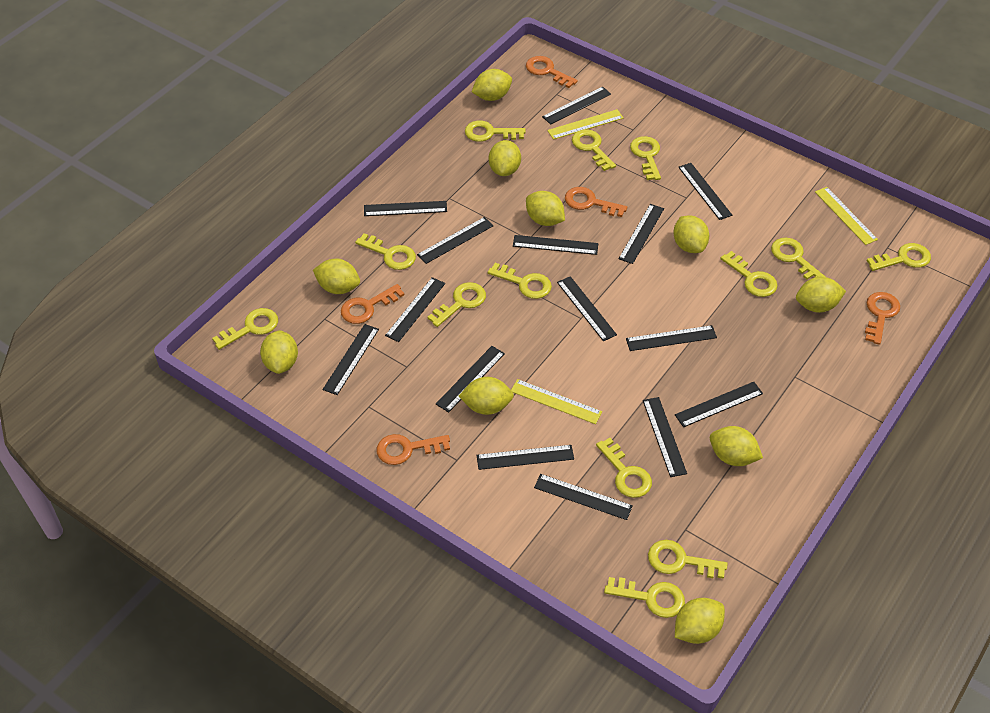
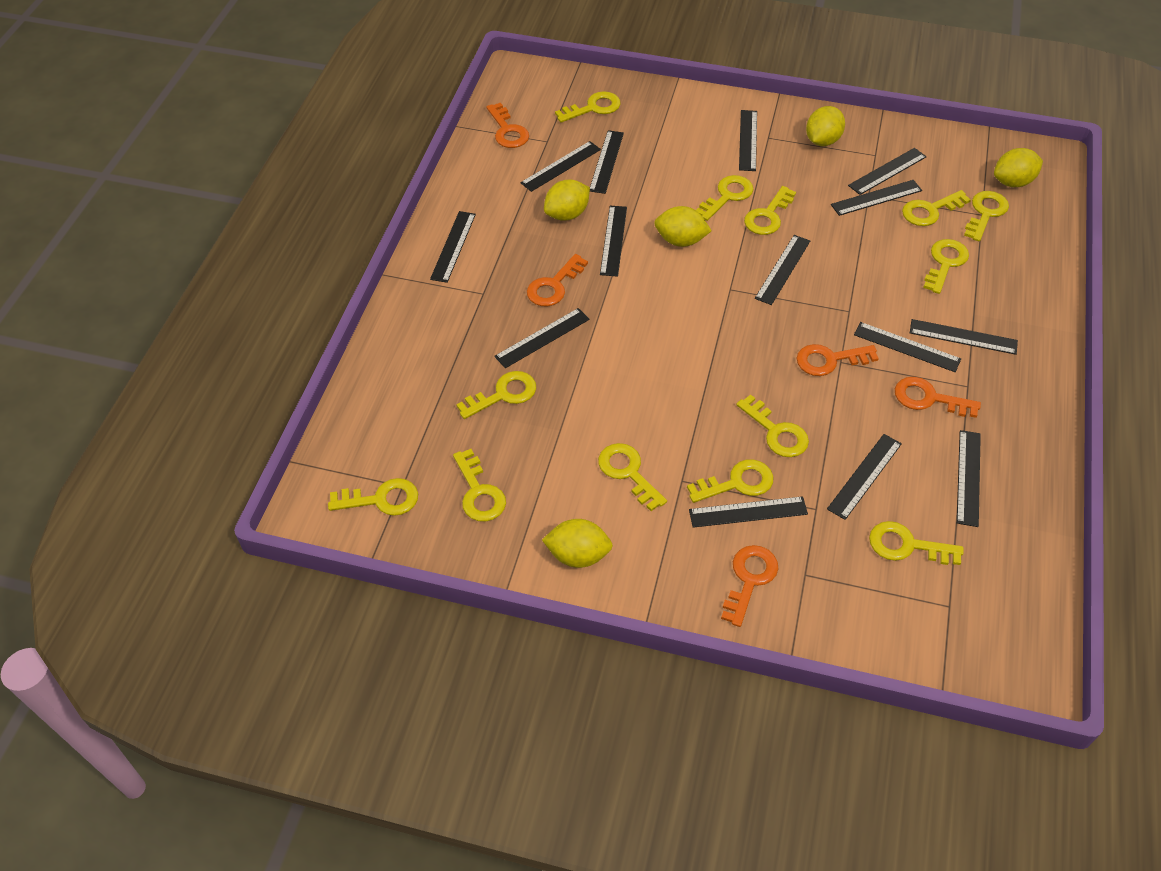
black ruler: [322,324,379,395] [364,201,447,216] [385,277,445,342] [417,217,494,264] [436,346,505,413] [477,445,574,470] [513,235,598,255] [534,474,633,520] [542,87,611,125] [557,276,617,341] [619,204,664,264] [626,325,717,351] [643,397,687,477] [675,382,763,427] [678,163,732,220] = 15 -> [430,211,476,283] [494,308,590,368] [520,141,601,192] [590,130,624,194] [600,206,627,277] [689,496,808,528] [739,110,757,171] [755,235,810,305] [827,434,902,520] [831,180,922,216] [848,148,927,195] [854,322,961,372] [910,319,1018,355] [957,430,981,527] = 14
yellow lemon: [260,330,298,374] [313,259,360,294] [459,377,514,415] [472,69,512,101] [489,140,521,176] [526,191,565,226] [673,215,709,253] [675,598,725,644] [710,426,763,466] [796,277,846,313] = 10 -> [542,519,613,568] [544,179,590,221] [654,206,712,247] [806,106,845,146] [994,148,1043,187] = 5
yellow ruler: [511,379,602,424] [547,109,623,140] [815,187,878,245] = 3 -> none = 0

